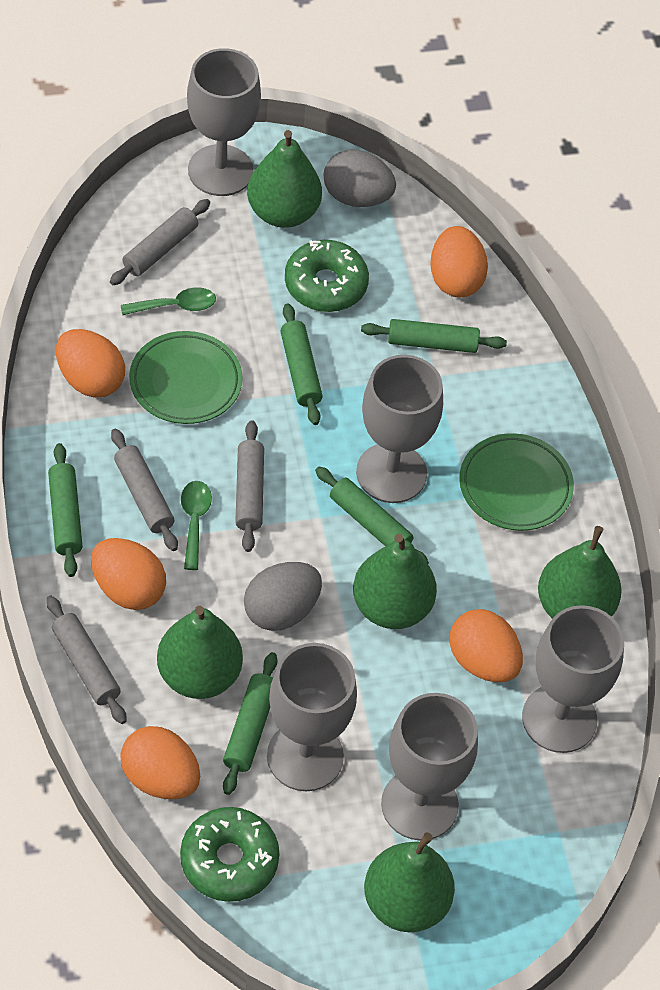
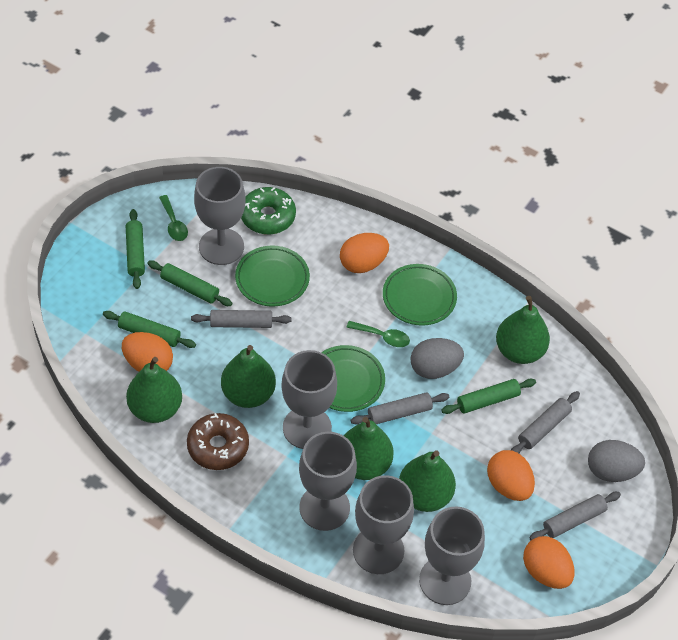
brown donut: none = 0 -> [187,413,249,470] = 1
green donut: [180,807,280,902] [285,240,369,312] = 2 -> [241,187,296,235] = 1
green plate: [129,331,243,424] [459,433,574,531] = 2 -> [235,246,310,306] [321,345,385,412] [383,264,457,326] = 3
green rolling pin: [48,443,83,577] [223,652,278,795] [280,303,323,425] [315,466,429,564] [361,319,507,353] = 5 -> [103,311,196,348] [126,209,145,289] [147,260,232,306] [441,379,536,414] = 4
orange egg: [56,329,125,398] [91,538,166,610] [120,726,200,799] [430,226,488,298] [449,609,523,682] = 5 -> [122,332,173,372] [340,233,389,273] [487,450,535,501] [523,536,575,589] = 4

